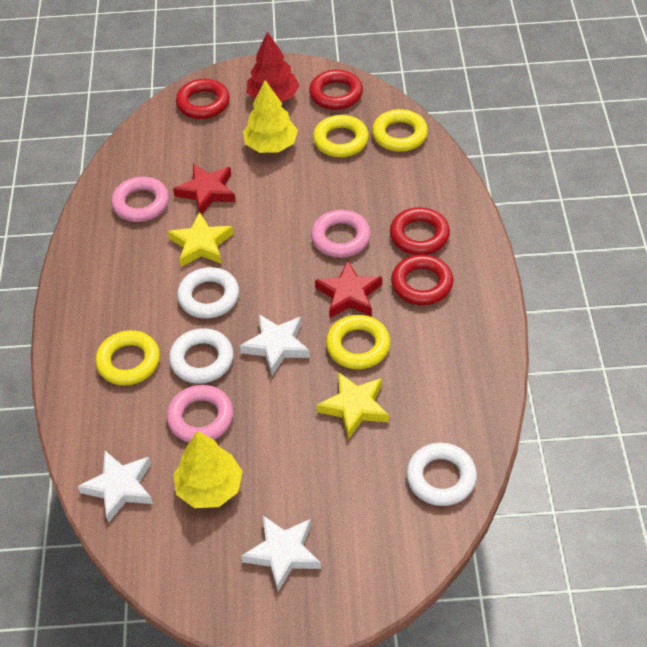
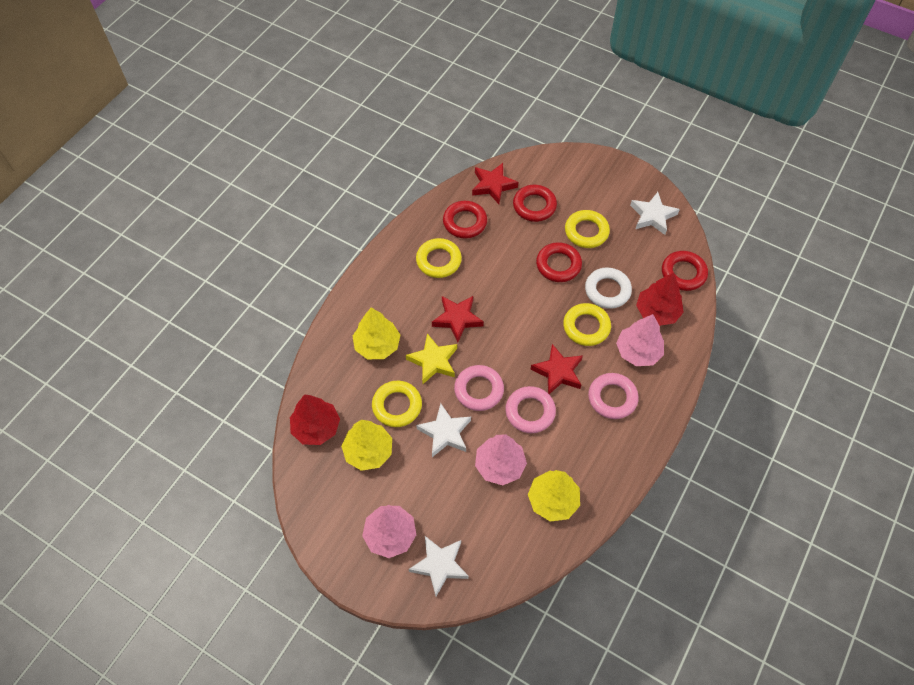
pink tree: none = 0 -> [362,505,416,558] [475,434,527,485] [616,314,664,366] = 3
red star: [173,164,236,215] [315,260,382,318] = 2 -> [432,296,484,342] [472,163,518,204] [530,344,583,394] = 3
red tree: [247,31,299,102] = 1 -> [290,395,340,445] [636,273,684,326] = 2
white ring: [169,328,234,383] [177,267,239,318] [406,443,477,506] = 3 -> [585,267,632,309] = 1
yellow star: [167,212,233,267] [317,372,389,439] = 2 -> [406,333,457,384] = 1
yellow tree: [173,431,243,508] [243,80,298,153] = 2 -> [341,420,392,471] [353,308,400,359] [528,470,580,522] = 3

